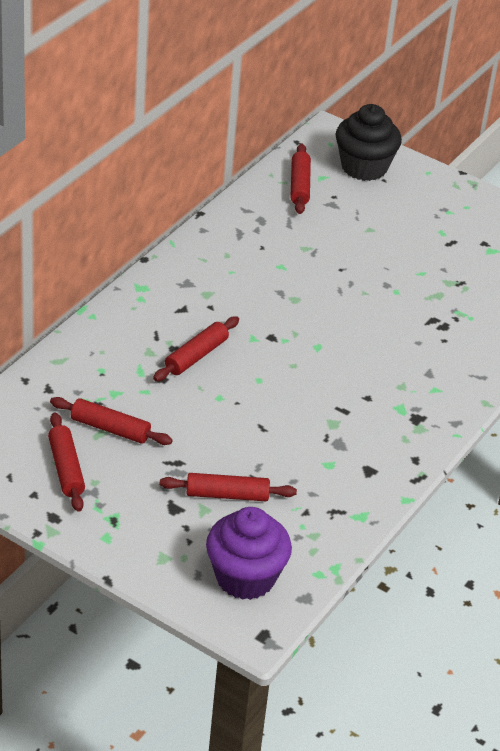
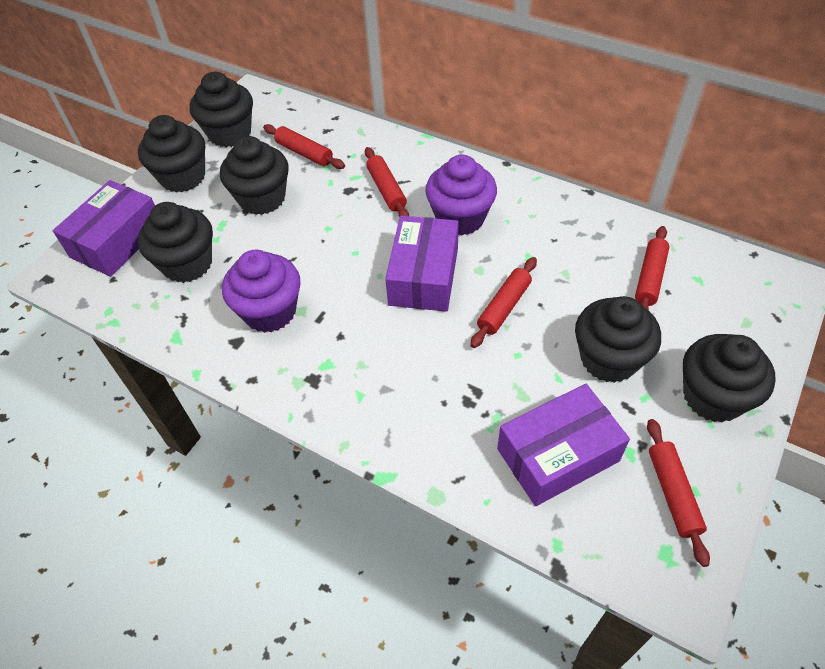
black cupcake: [336,104,402,181] = 1 -> [138,115,205,193] [138,202,213,283] [190,72,253,147] [220,136,289,215] [575,296,661,383] [683,334,776,422] = 6
purple box: none = 0 -> [53,180,155,277] [385,216,459,312] [497,384,630,506] = 3
purple cupcake: [206,507,292,600] = 1 -> [222,250,300,333] [425,155,497,236] = 2

